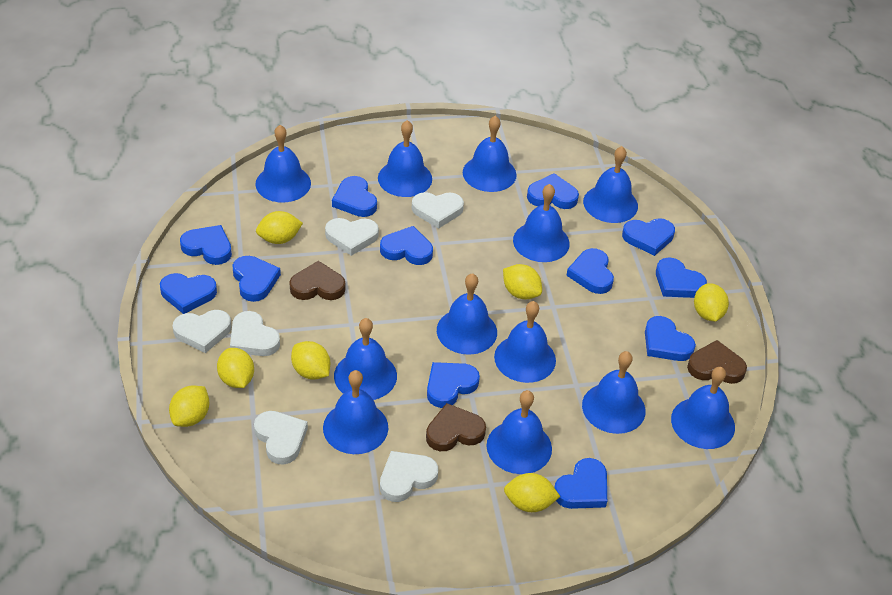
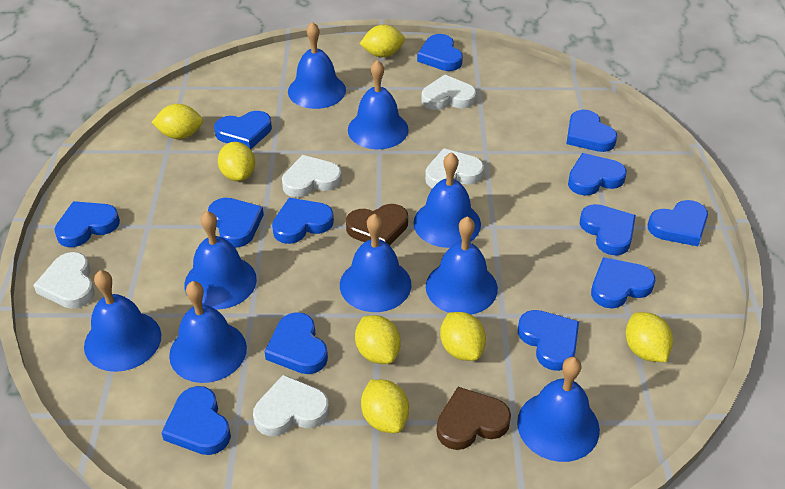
blue bell: [255,125,311,202] [323,370,388,454] [334,318,397,400] [378,120,432,197] [437,273,497,355] [463,115,517,192] [487,390,552,474] [494,301,556,383] [513,184,570,262] [582,351,646,434] [583,146,638,223] [671,367,735,449] = 12 -> [84,270,161,372] [169,281,247,383] [184,211,257,310] [288,22,346,109] [340,214,411,312] [348,60,409,149] [413,152,481,248] [426,216,498,315] [517,357,600,462] = 9
blue heart: [160,273,217,314] [180,225,232,265] [233,256,281,302] [332,176,377,217] [380,226,433,265] [427,362,480,408] [527,173,579,209] [554,458,607,509] [566,248,614,294] [622,218,675,256] [645,316,696,361] [656,257,707,298] = 12 -> [54,201,120,247] [161,386,231,455] [208,198,264,248] [214,111,272,149] [265,312,328,374] [272,198,334,244] [417,34,463,71] [518,310,579,371] [566,110,617,152] [568,153,627,196] [580,204,636,256] [591,257,655,309] [648,200,708,246] = 13
brown heart: [289,261,346,300] [426,403,486,451] [687,340,747,384] = 3 -> [346,204,408,246] [436,387,511,450] = 2
white heart: [173,310,231,353] [230,311,280,356] [254,411,308,465] [325,218,379,256] [380,451,438,502] [412,192,464,229] = 6 -> [33,252,95,309] [253,375,329,436] [282,155,342,198] [421,75,476,110] [425,148,484,188] = 5

